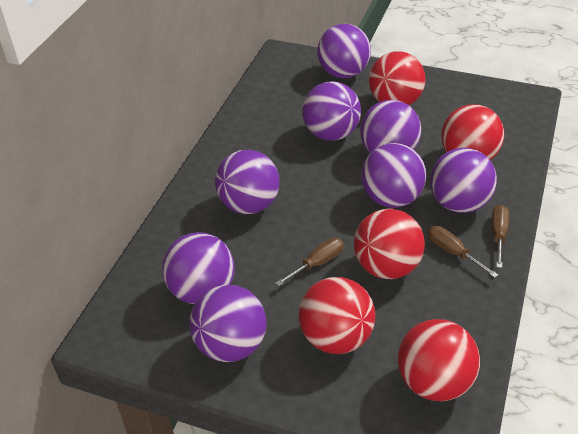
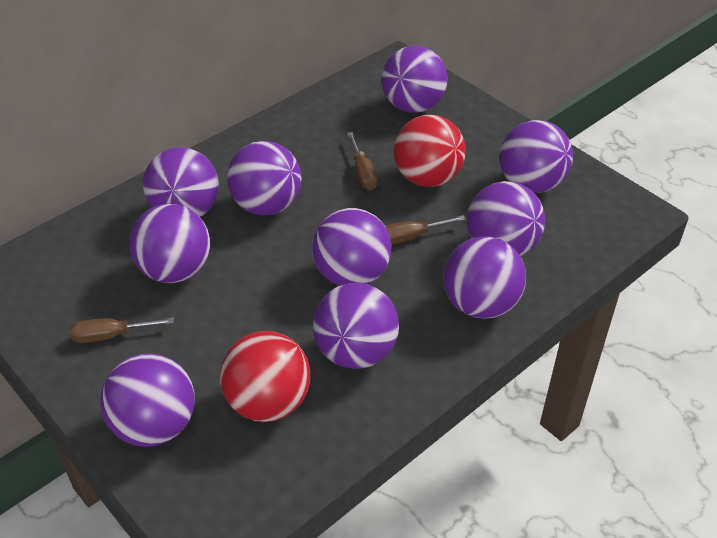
purple ball: [162,232,235,304] [189,285,267,362] [215,150,280,214] [302,81,361,141] [317,24,371,78] [360,100,421,153] [361,143,426,208] [430,148,497,213] = 8 -> [100,353,195,447] [129,204,210,283] [143,147,219,217] [227,141,301,215] [312,208,392,286] [313,282,399,369] [381,46,447,113] [443,236,526,319] [467,181,545,256] [499,120,573,193] = 10
red ball: [299,277,375,354] [354,209,425,279] [369,51,426,105] [398,319,480,401] [441,104,504,160] = 5 -> [220,331,311,422] [394,115,466,187] = 2

